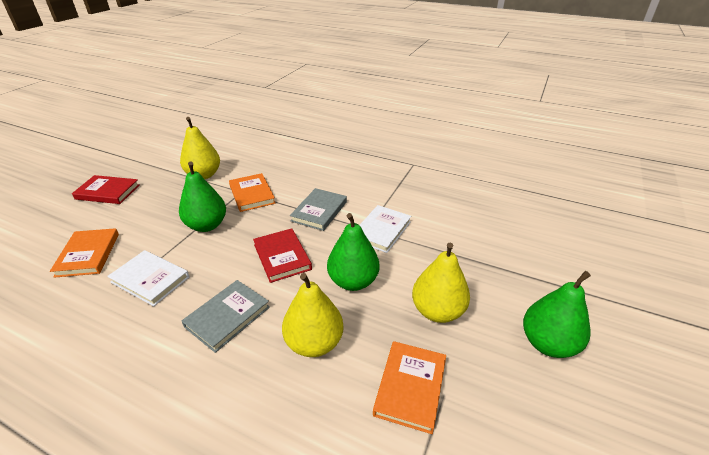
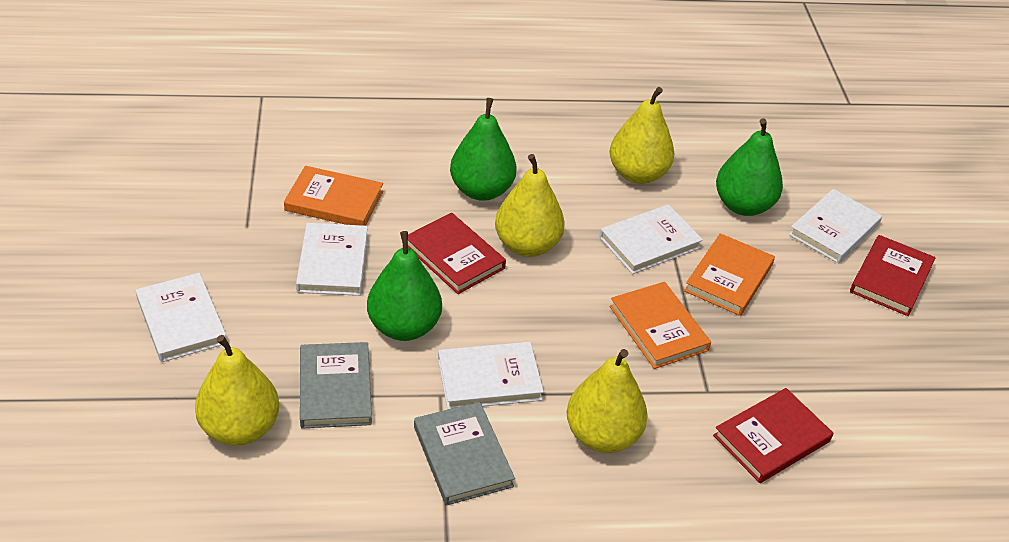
red book: [72,175,140,204] [253,228,312,283] = 2 -> [408,213,506,294] [713,388,833,483] [850,235,935,316] = 3
white book: [107,250,189,306] [360,205,411,253] = 2 -> [136,273,226,362] [296,223,368,296] [438,342,544,410] [599,204,703,274] [789,189,882,263] = 5
yellow pear: [180,117,220,179] [282,273,344,357] [412,243,470,323] = 3 -> [195,335,279,446] [495,154,565,257] [567,349,648,453] [609,87,675,184] = 4

